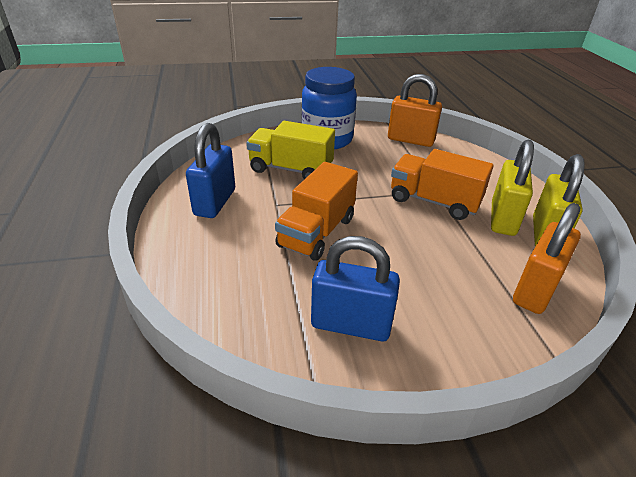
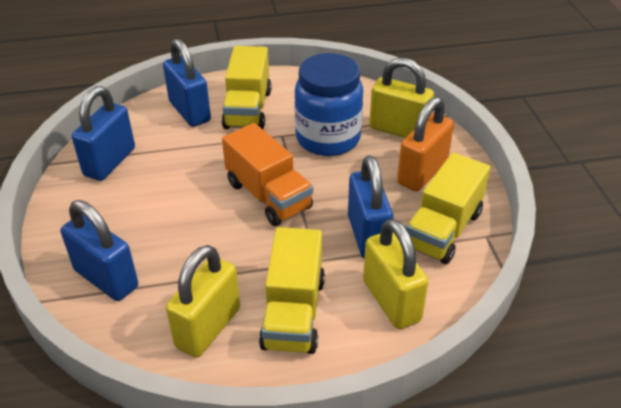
blue padlock: [186,123,235,218] [311,236,400,341] = 2 -> [61,200,138,301] [72,86,135,181] [163,39,211,127] [348,156,393,259] = 4
orange padlock: [388,74,442,147] [513,203,581,314] = 2 -> [397,97,454,192] = 1
orange truck: [275,162,358,261] [391,149,494,220] = 2 -> [222,123,313,226] = 1
yellow padlock: [491,140,534,236] [533,154,585,246] = 2 -> [166,245,240,357] [363,219,429,329] [369,58,434,138] = 3
yellow truck: [246,121,335,179] = 1 -> [222,46,272,129] [259,227,325,354] [406,153,490,264] = 3

